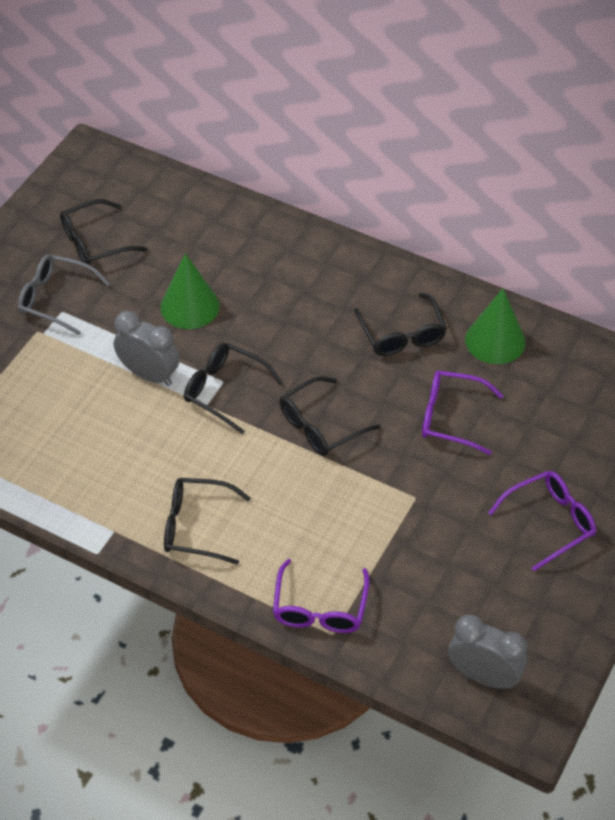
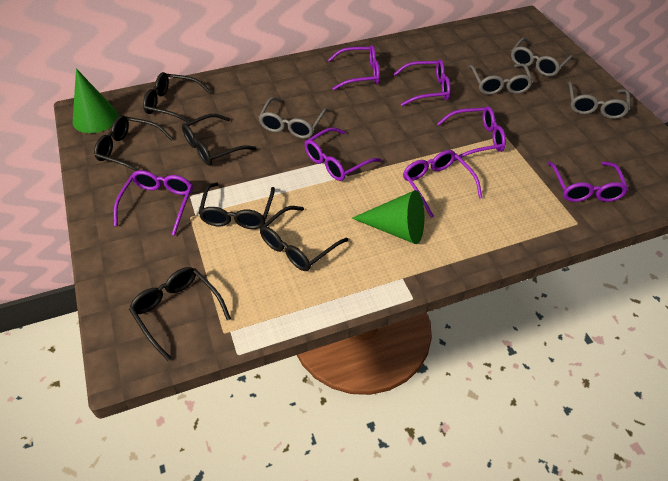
black glasses: [60,199,148,265] [164,478,251,565] [184,343,283,434] [280,376,381,456] [354,293,447,356] = 5 -> [94,115,173,171] [129,267,231,361] [143,72,212,125] [182,114,257,166] [199,182,275,229] [260,206,348,271] = 6
grey clock: [114,311,180,386] [448,615,527,689] = 2 -> none = 0
grey glasses: [18,254,110,335] = 1 -> [258,97,328,139] [469,64,533,95] [511,38,573,77] [568,81,630,119] = 4
purple glasses: [273,559,370,633] [422,371,503,455] [488,471,596,571] = 3 -> [114,170,193,236] [304,127,382,181] [328,45,380,90] [393,59,451,106] [403,150,482,218] [437,106,506,161] [548,162,628,202] = 7

